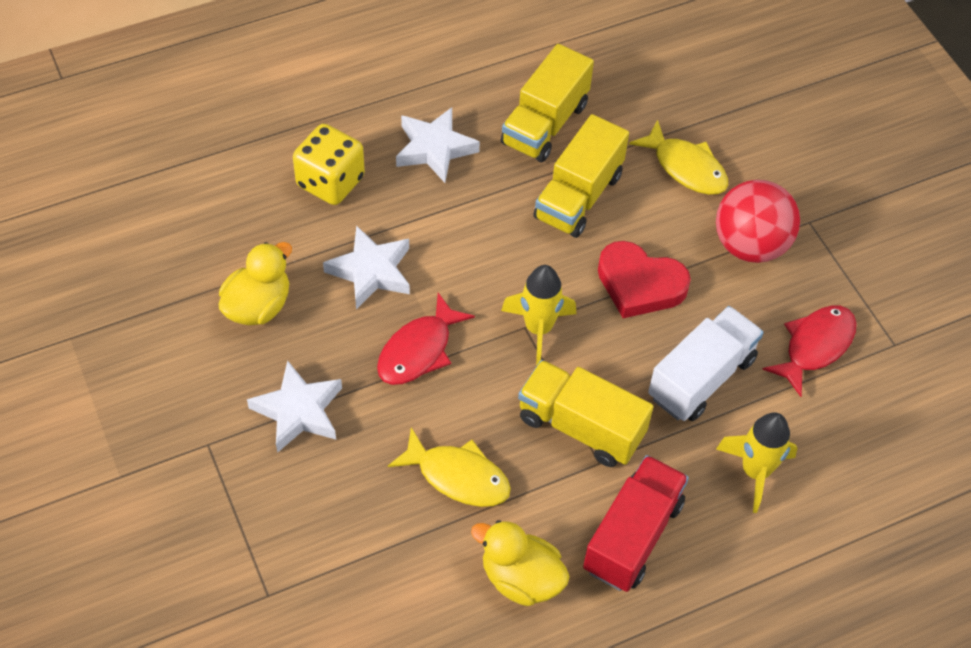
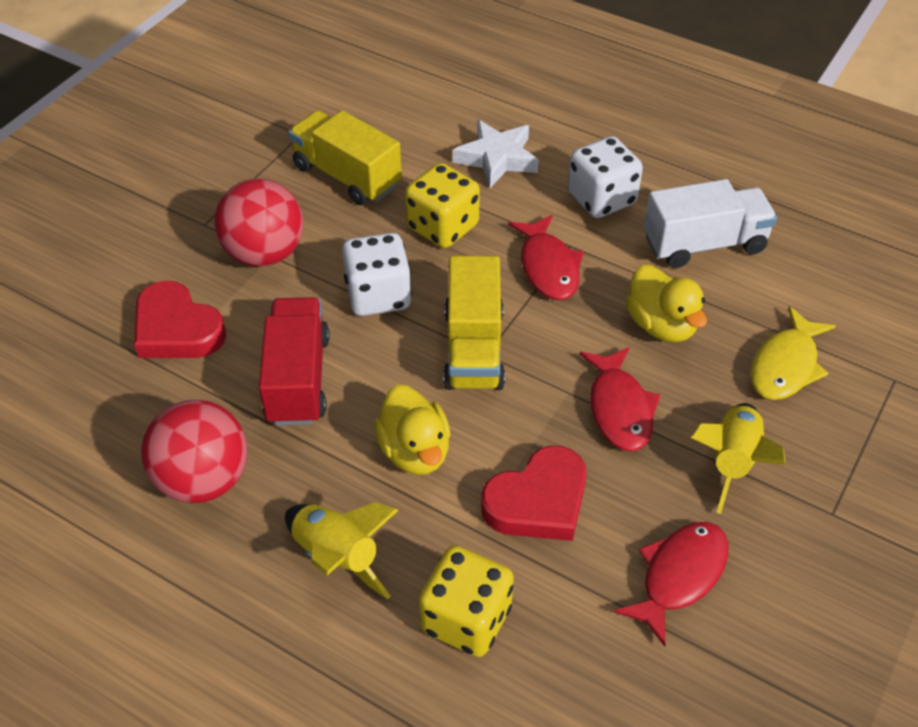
red ball: [716,180,800,263] = 1 -> [141,400,247,503] [214,179,303,267] = 2
red fish: [377,293,475,385] [762,305,857,397] = 2 -> [508,215,584,300] [580,347,661,451] [614,522,728,647] = 3
red heart: [598,241,691,318] = 1 -> [134,281,226,358] [481,446,587,541] = 2
white dice: none = 0 -> [342,233,412,316] [568,136,643,218] = 2
white star: [247,360,342,453] [323,225,410,309] [396,107,480,183] = 3 -> [453,120,539,188] = 1
yellow dice: [293,124,365,205] = 1 -> [405,163,480,248] [419,546,514,657] = 2
yellow fish: [388,427,511,507] [629,120,728,195] = 2 -> [750,306,836,400] = 1
yellow truck: [501,44,594,162] [518,360,654,467] [533,114,629,238] = 3 -> [289,110,402,205] [443,256,505,390] = 2

